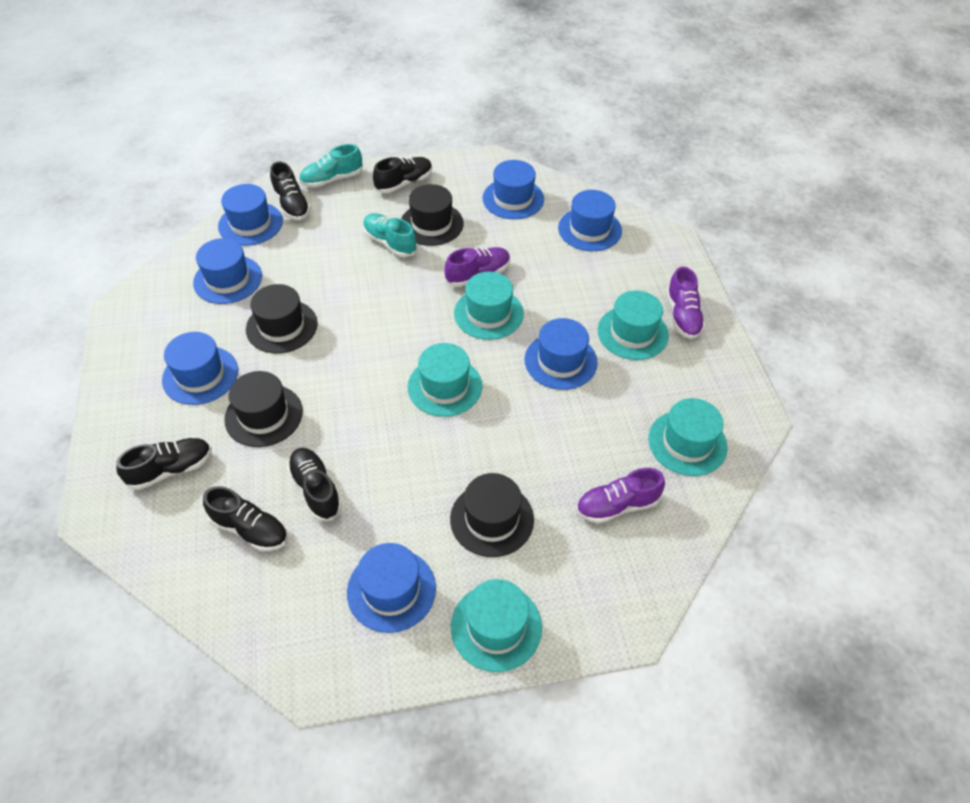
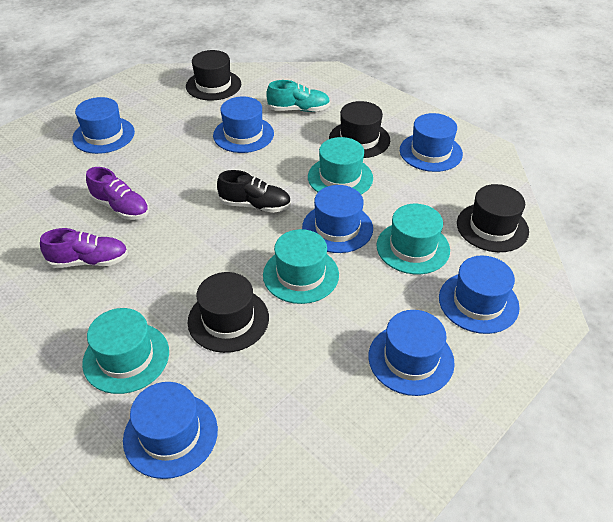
black shoe: [116,438,212,490] [203,486,288,551] [270,162,311,220] [287,448,342,521] [373,157,432,193] = 5 -> [217,170,291,213] = 1
purple shoe: [444,247,510,287] [576,468,665,524] [666,266,705,339] = 3 -> [40,228,128,268] [86,167,149,220] = 2
turquoise hat: [407,343,482,417] [451,579,542,672] [454,272,524,340] [598,290,669,360] [648,398,728,476] = 5 -> [82,308,169,394] [263,229,339,304] [308,137,373,194] [376,204,450,274] = 4
turquoise shoe: [299,144,363,188] [363,213,418,257] = 2 -> [266,80,330,112] = 1

